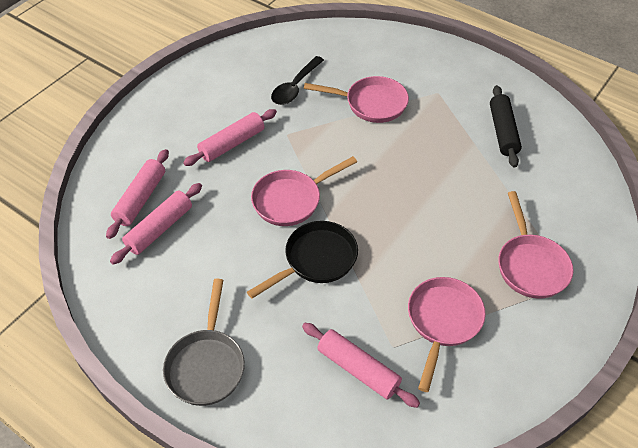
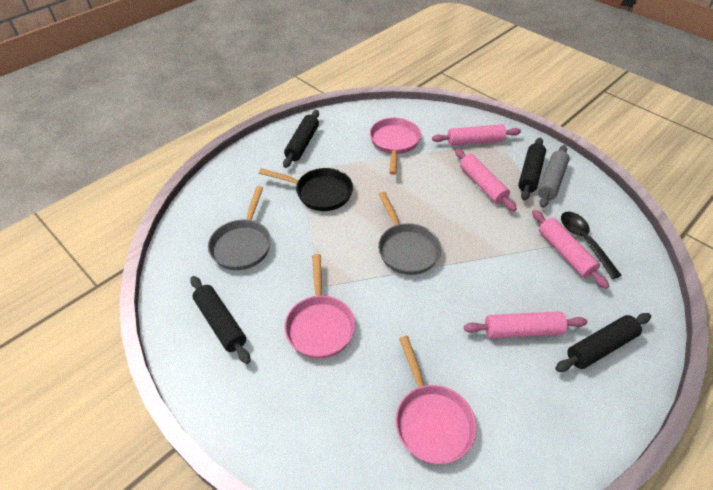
black rolling pin: [490,85,522,168] = 1 -> [190,276,250,364] [283,110,319,168] [518,138,546,201] [555,313,651,372] = 4
grey pan: [163,279,245,406] = 1 -> [208,186,271,270] [378,192,441,275] = 2
grey rolling pin: none = 0 -> [538,145,569,208] = 1
pink pan: [251,156,357,226] [304,76,409,123] [408,277,486,392] [498,191,573,299] = 4 -> [284,254,355,358] [370,118,421,175] [396,336,477,464] = 3

